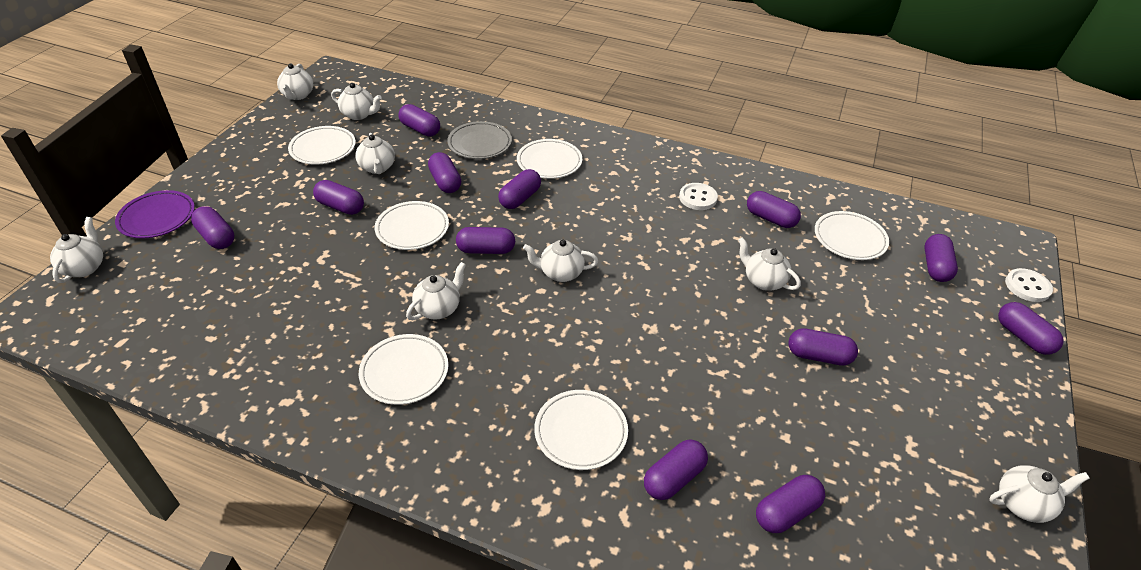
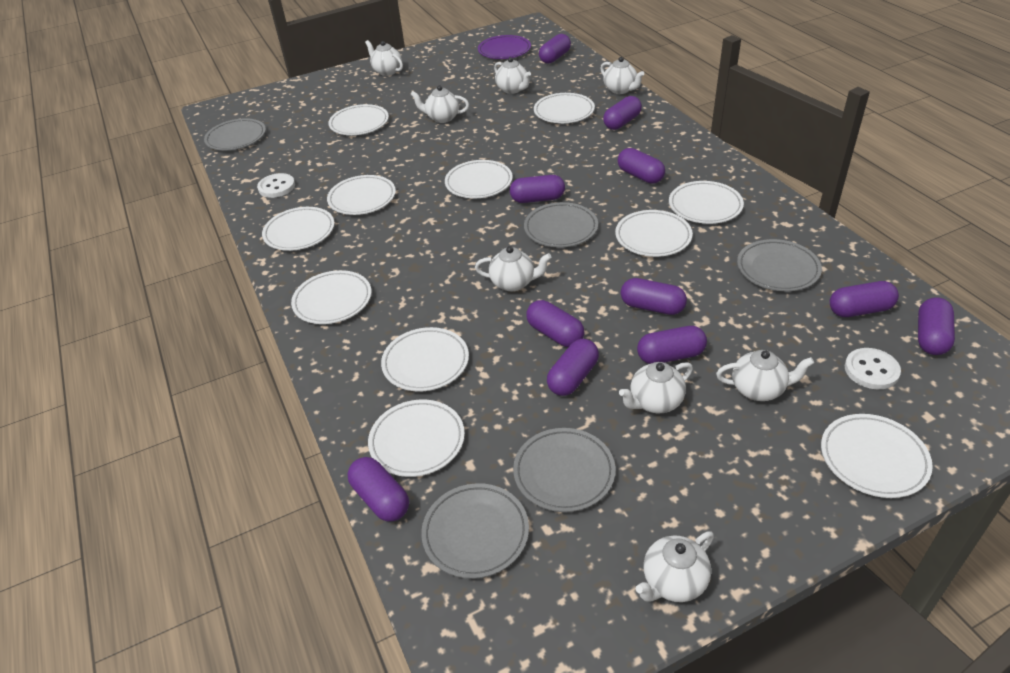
grey plate: [447,121,512,159] = 1 -> [204,118,266,150] [421,483,529,579] [513,428,615,512] [524,202,598,248] [737,239,822,291] = 5
purple capsule: [191,206,234,249] [313,180,364,215] [398,104,440,137] [428,152,461,193] [456,227,515,254] [498,169,541,209] [644,440,708,500] [747,191,801,228] [756,475,825,533] [788,328,858,366] [924,234,958,282] [998,302,1064,355] = 12 -> [348,457,409,522] [510,175,565,203] [526,300,585,347] [539,34,571,63] [547,339,599,396] [603,96,642,130] [618,148,665,184] [621,278,687,315] [637,326,707,364] [830,281,899,317] [918,297,955,355] = 11
white plate: [288,126,356,164] [359,334,449,405] [375,201,449,250] [517,139,582,179] [534,390,628,470] [815,211,889,260] = 6 -> [262,207,334,251] [291,270,371,324] [327,175,396,215] [328,104,389,135] [368,400,465,477] [381,327,469,391] [445,160,513,198] [534,93,595,123] [615,210,693,257] [669,181,744,224] [821,414,933,498] = 11

